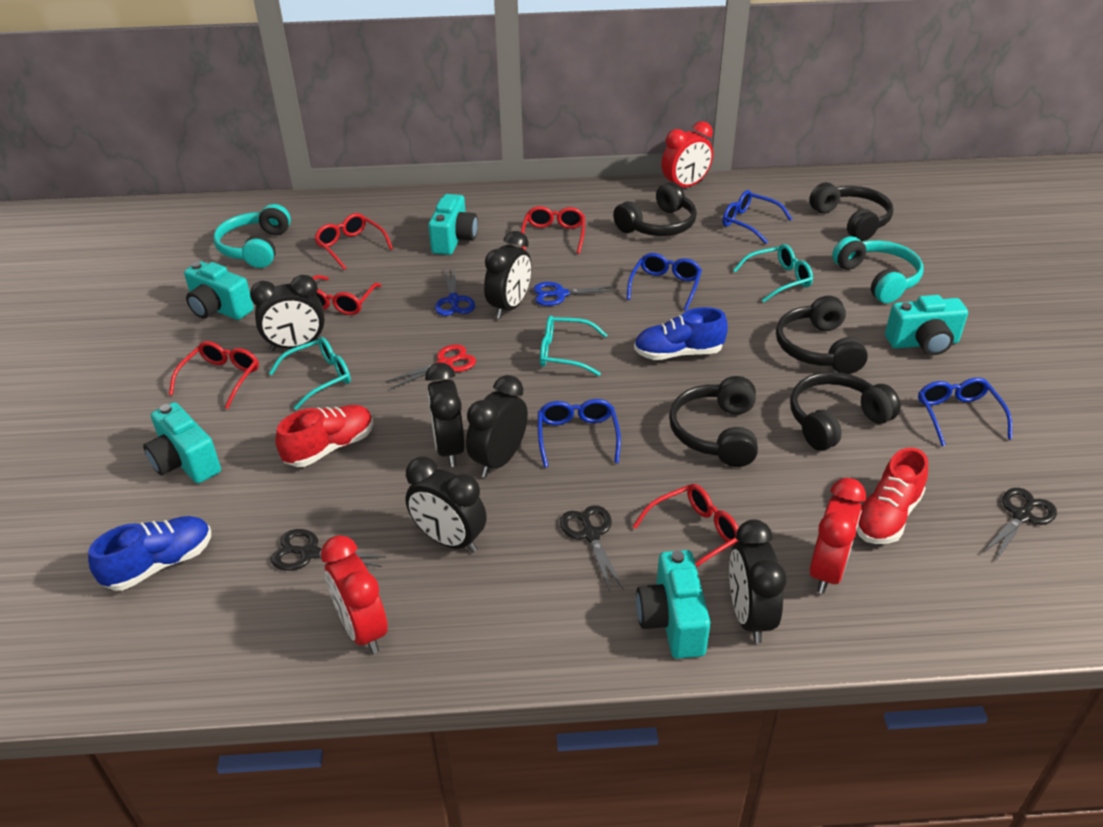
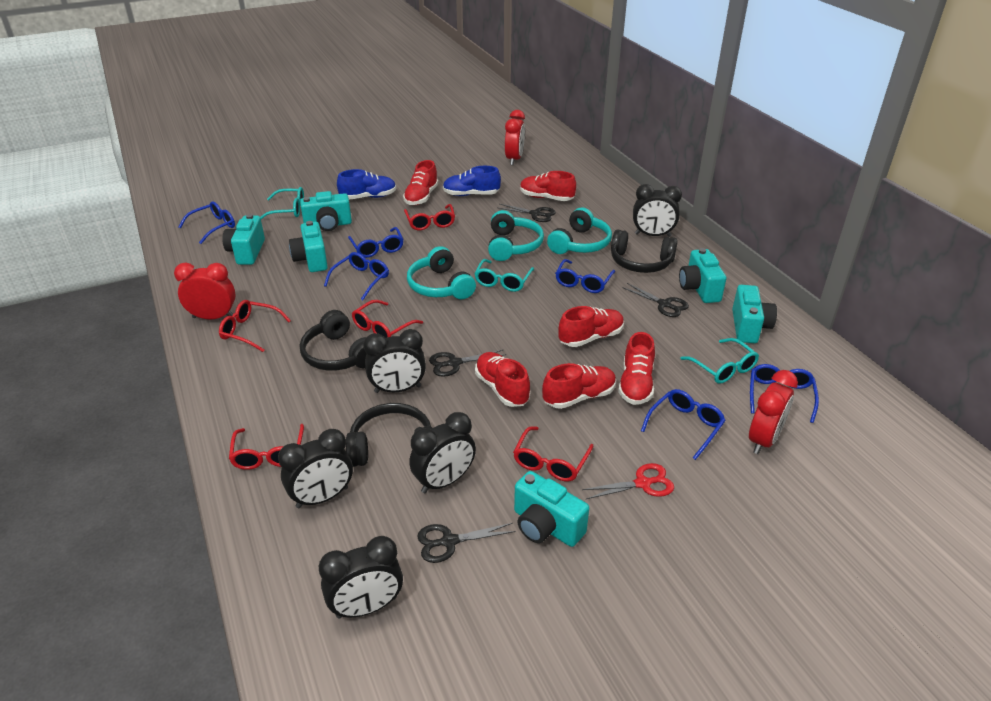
black clock: [250,275,325,351] [405,457,487,553] [425,363,465,467] [466,375,528,477] [484,231,531,319] [729,519,787,643] = 6 -> [278,429,353,508] [319,536,403,619] [363,329,426,393] [409,412,476,493] [633,184,682,237] = 5
black headphones: [613,182,697,236] [669,376,758,467] [776,296,868,374] [790,372,901,451] [809,182,893,241] = 5 -> [300,310,366,371] [346,403,432,467] [611,230,678,273] = 3
black scissors: [271,529,386,571] [560,505,624,591] [982,488,1057,562] = 3 -> [417,523,516,563] [429,350,506,377] [499,204,556,222] [622,283,689,317] = 4
blue glasses: [538,399,621,468] [627,253,702,311] [722,190,792,244] [918,378,1012,446] = 4 -> [179,201,235,244] [324,252,389,300] [348,227,404,258] [555,259,615,293] [641,389,726,460] [750,364,819,423] = 6
blue scissors: [435,268,475,316] [534,282,619,306] = 2 -> none = 0
red shoe: [275,405,374,467] [856,448,928,544] = 2 -> [403,160,438,205] [475,352,530,407] [520,171,576,201] [542,363,616,409] [558,306,624,347] [618,332,655,405] = 6
turquoise camera: [143,402,221,483] [184,261,254,320] [428,194,478,255] [636,550,710,659] [885,295,968,355] = 5 -> [222,214,265,265] [289,221,328,272] [300,191,352,231] [514,471,589,547] [679,248,727,303] [732,285,777,343] = 6
turquoise headphones: [213,204,291,268] [832,236,923,303] = 2 -> [407,246,476,299] [488,210,544,261] [547,207,612,254] = 3

